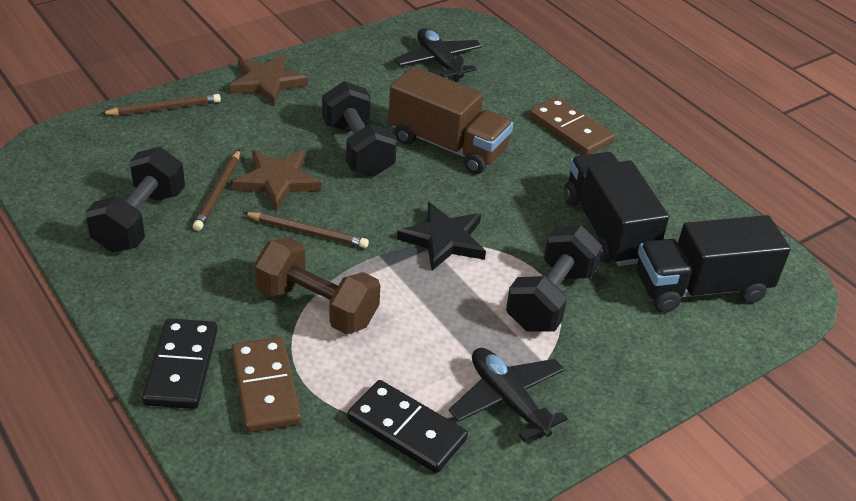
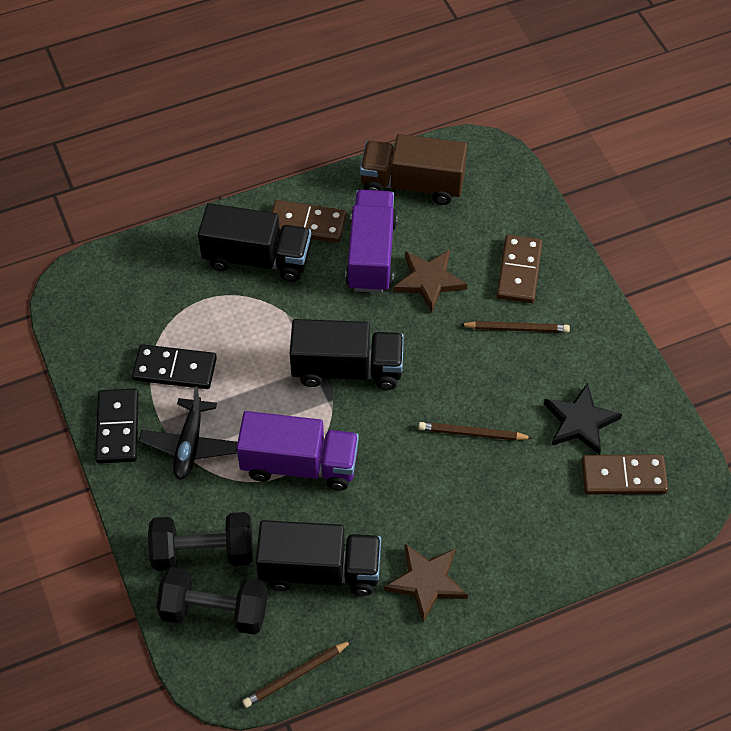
black dumbbell: [85,147,185,252] [322,81,397,177] [506,225,602,331] = 3 -> [148,512,253,571] [156,567,268,635] = 2
black plane: [395,28,482,82] [449,348,568,442] = 2 -> [139,386,237,480] = 1
black truck: [564,152,669,266] [636,215,791,313] = 2 -> [198,203,311,282] [256,520,381,596] [290,319,404,390] = 3
brown domino: [231,337,301,433] [530,97,615,155] = 2 -> [272,200,347,243] [496,235,543,303] [581,454,668,495] = 3
brown dumbbell: [254,237,380,334] = 1 -> none = 0
purple truck: none = 0 -> [236,411,359,490] [345,190,398,293] = 2

